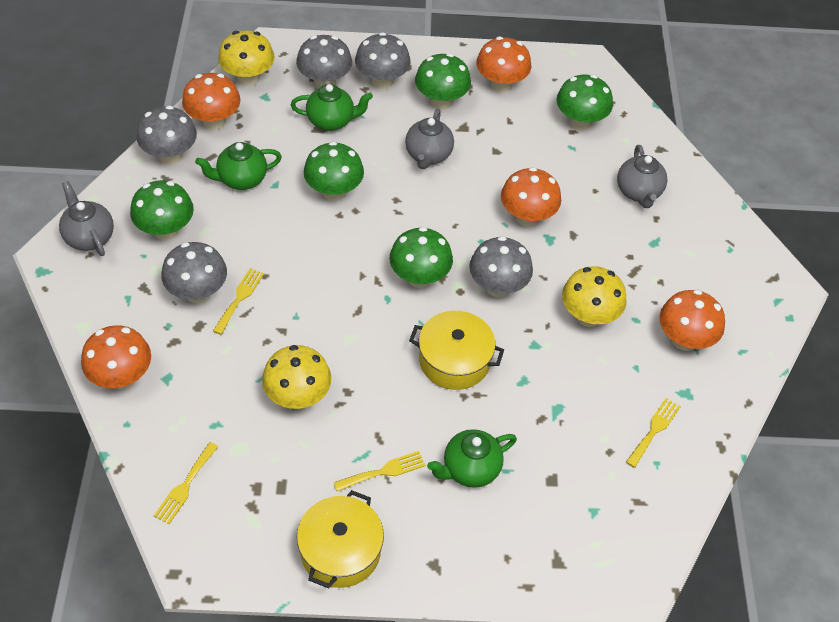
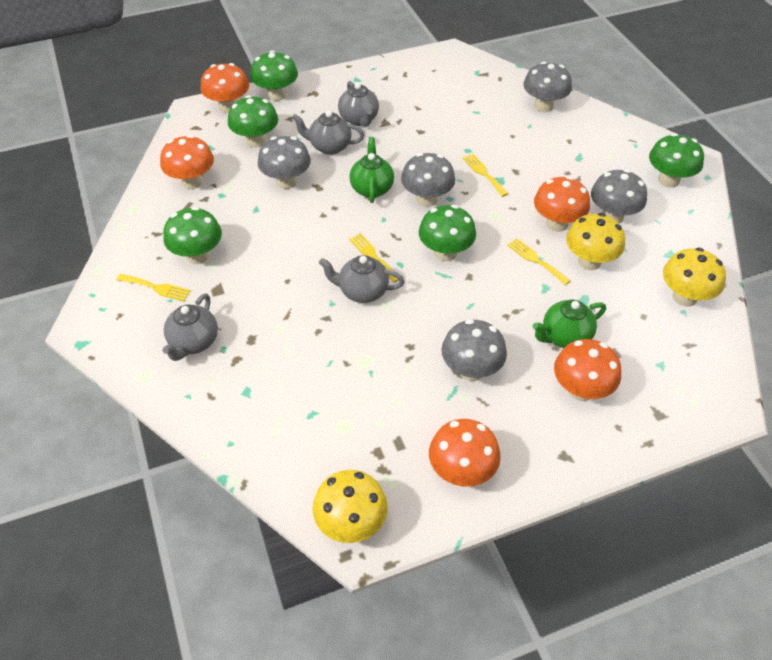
green teapot: [195,142,282,190] [291,84,373,131] [427,429,517,488] = 3 -> [349,137,394,203] [533,300,606,348] = 2
grey teapot: [59,181,114,256] [405,109,454,169] [617,145,667,208] = 3 -> [162,294,218,361] [292,111,364,155] [319,255,405,303] [338,81,379,126] = 4
yellow pot: [297,490,384,589] [409,311,504,390] = 2 -> none = 0

